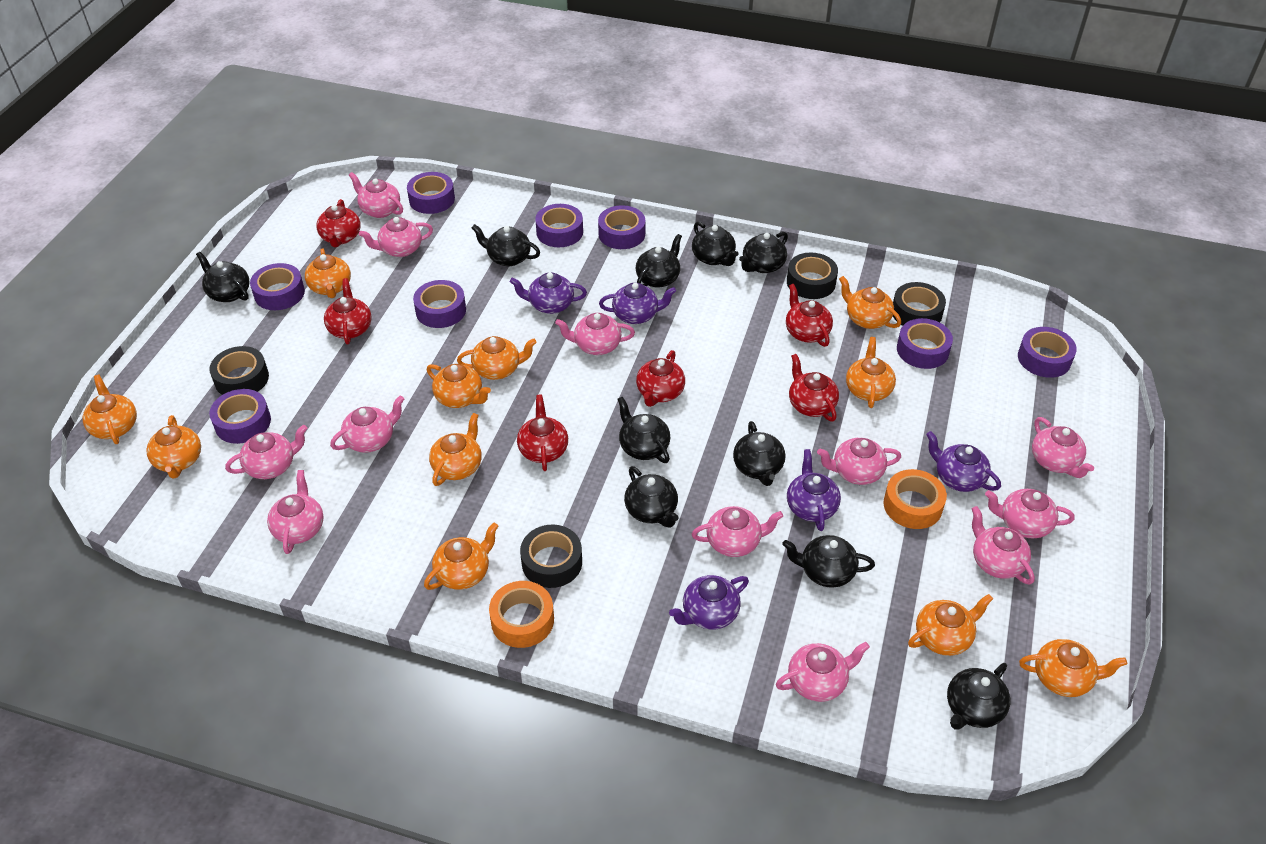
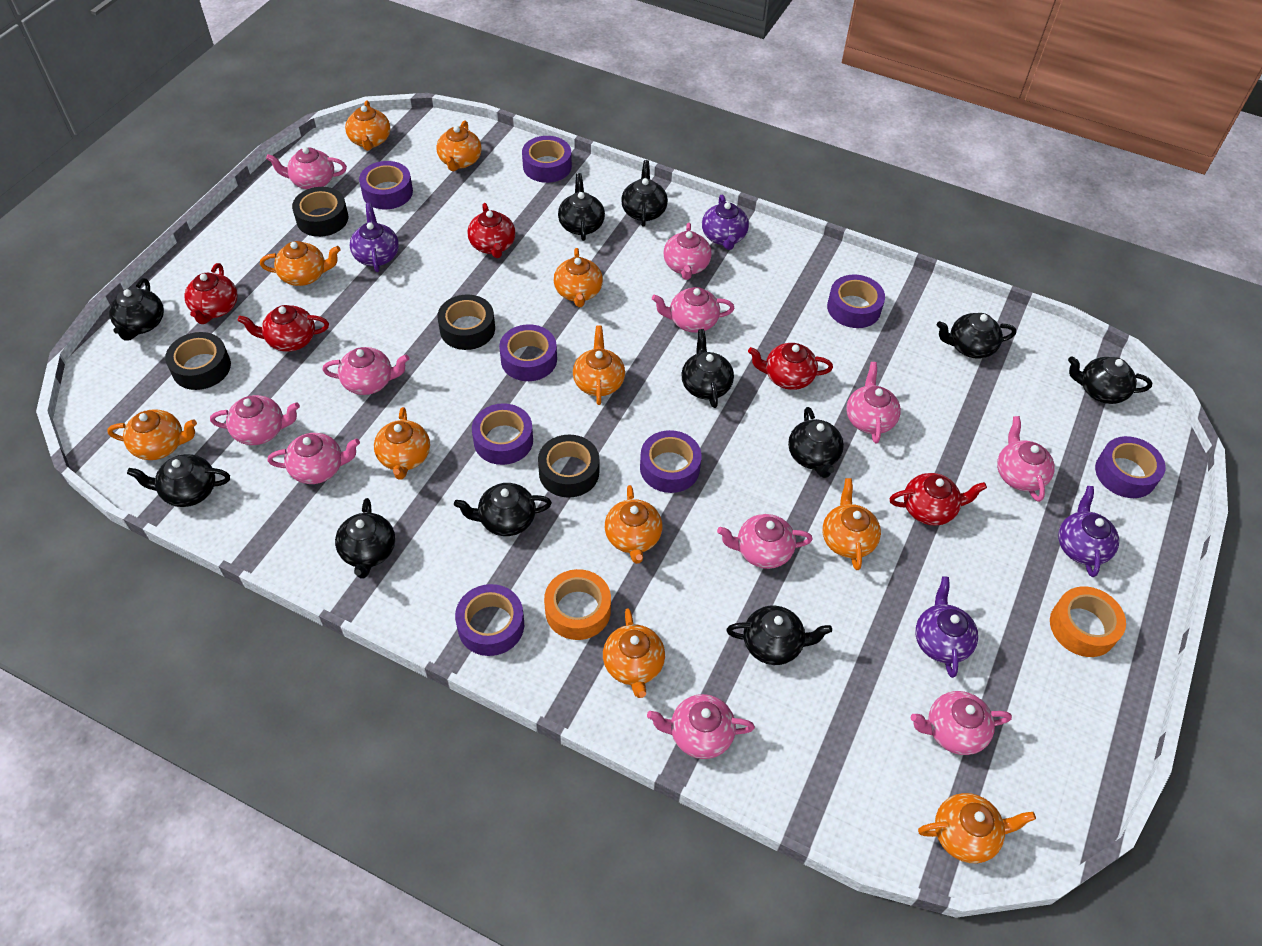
black teapot: [196,252,250,302] [472,224,540,266] [618,397,670,463] [624,466,679,528] [636,234,682,288] [692,222,738,266] [733,421,785,486] [739,232,788,273] [782,535,875,588] [947,663,1010,730] = 10 -> [109,278,164,341] [127,454,230,507] [335,498,395,579] [454,483,552,536] [558,173,605,241] [621,160,668,227] [681,329,734,408] [726,606,832,665] [788,407,844,478] [937,313,1016,359] [1068,356,1152,404] = 11
pink teapot: [225,425,307,479] [267,470,324,554] [330,396,404,453] [349,172,403,218] [359,217,433,257] [555,313,635,355] [692,506,783,557] [776,642,870,702] [817,438,901,485] [971,506,1035,584] [985,489,1075,538] [1032,417,1094,478] = 12 -> [210,395,300,445] [266,147,347,189] [268,433,360,484] [322,347,409,395] [647,694,755,759] [652,287,735,333] [663,223,712,280] [717,514,813,569] [846,362,901,444] [910,691,1012,755] [997,416,1055,502] = 11
purple teapot: [510,272,587,314] [599,283,676,324] [669,575,749,629] [787,449,841,531] [926,431,1001,492] = 5 -> [350,203,399,272] [702,194,749,250] [915,576,978,678] [1058,486,1119,577] = 4
red teapot: [316,199,361,247] [324,278,372,344] [517,395,568,471] [636,350,685,407] [786,284,833,347] [789,354,839,421] = 6 -> [184,263,238,324] [237,305,329,352] [467,203,515,258] [748,343,833,390] [889,473,987,525] = 5

